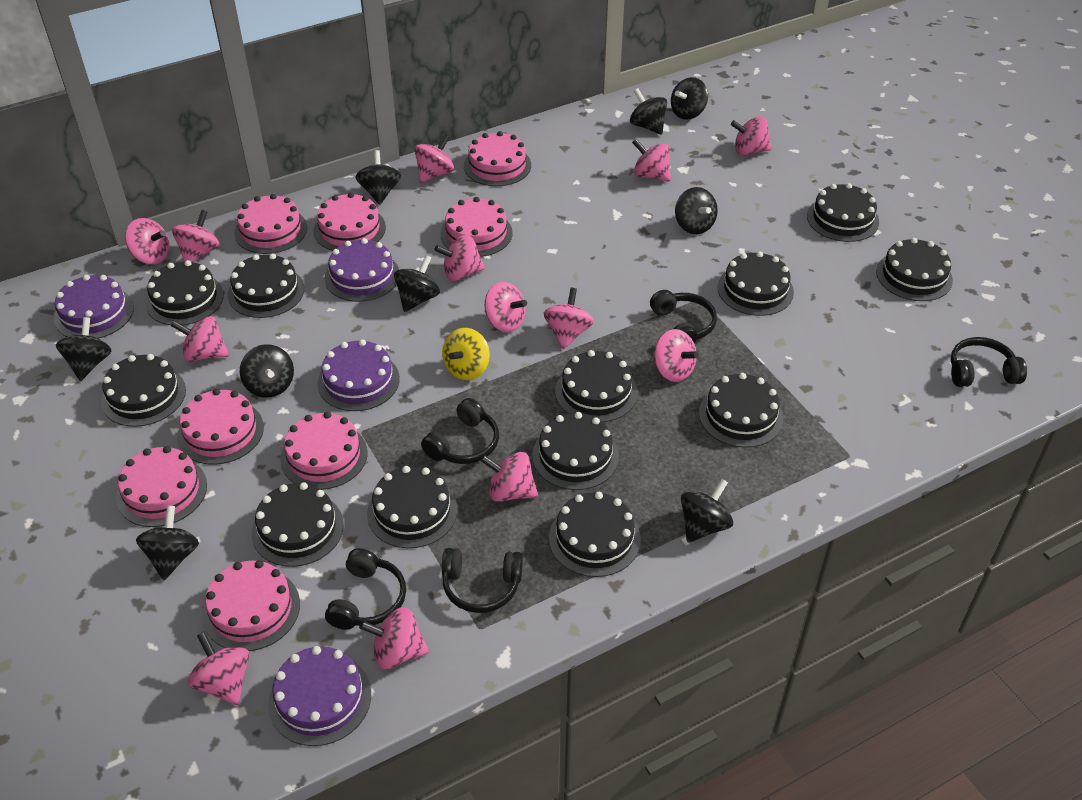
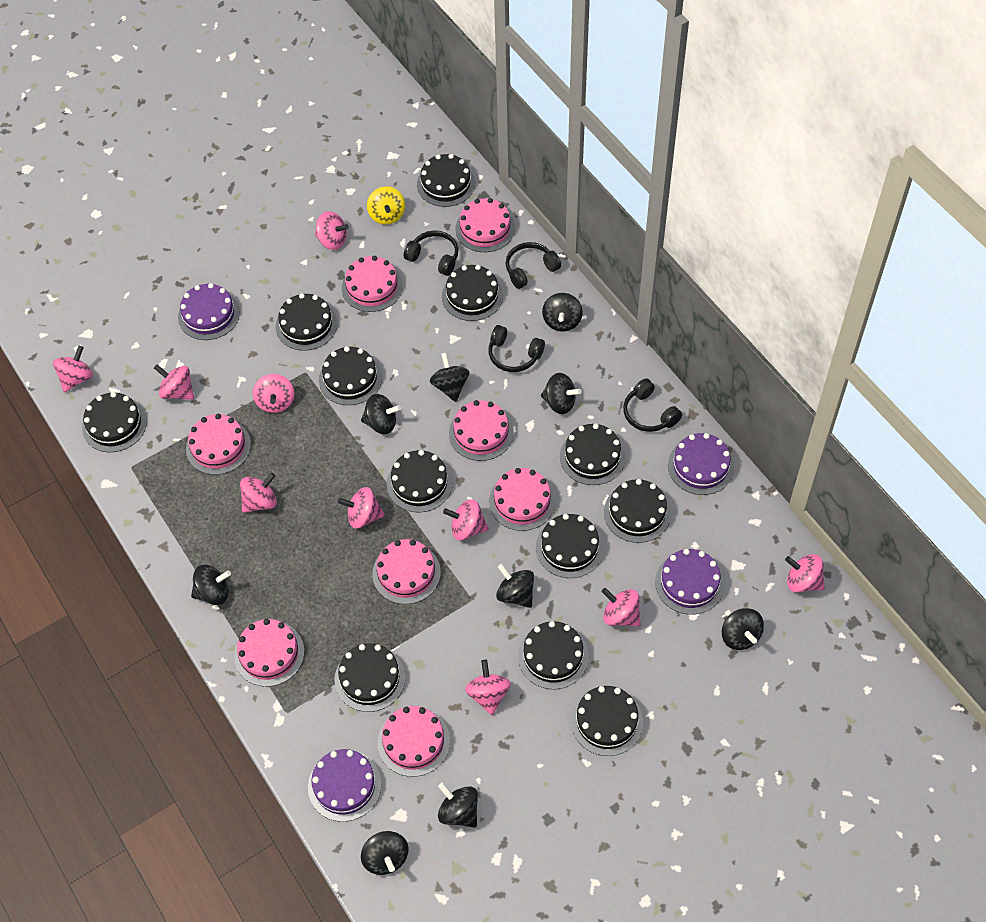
black headphones: [325,548,406,630] [421,398,499,464] [442,548,523,613] [650,290,717,343] [951,337,1027,387] = 5 -> [403,231,459,276] [488,325,545,372] [506,242,561,289] [623,378,682,432] = 4
pink spinning top: [125,218,169,264] [171,316,229,362] [172,210,219,262] [188,631,249,705] [359,607,429,669] [415,134,454,183] [435,235,485,281] [480,452,538,502] [485,282,527,332] [544,288,594,349] [632,139,671,182] [653,329,699,382] [731,116,772,156] = 13 -> [53,346,93,392] [154,365,194,400] [240,473,277,513] [253,374,294,413] [315,211,349,250] [338,487,385,529] [443,499,489,540] [465,660,511,715] [601,588,641,627] [785,554,825,593] = 10

